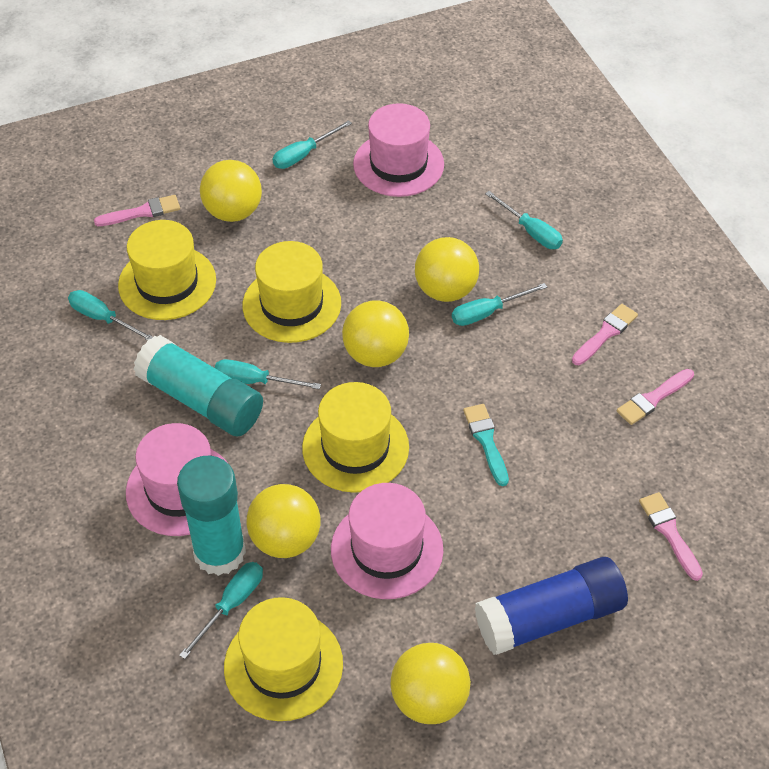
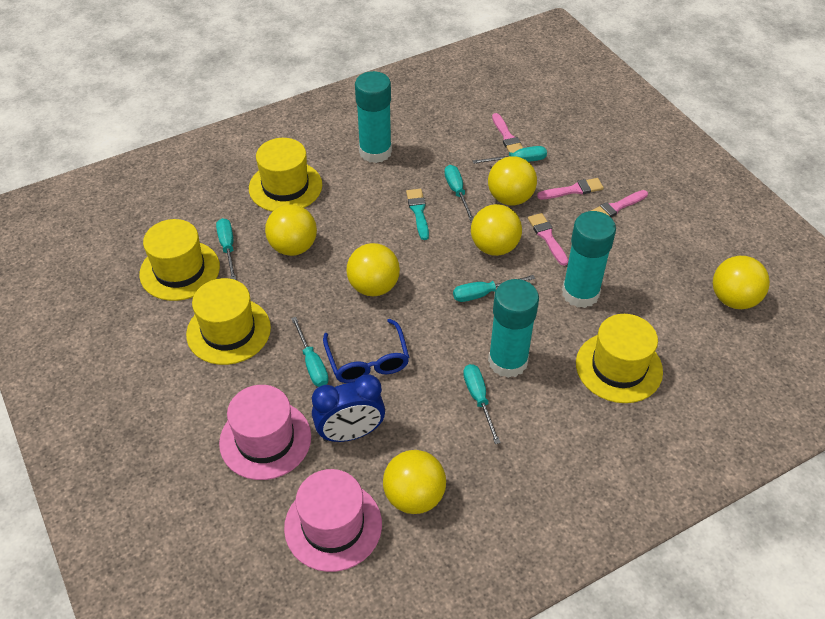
blue clock: none = 0 -> [312,374,385,442] = 1
blue glasses: none = 0 -> [323,319,409,383] = 1
blue glue stick: [475,557,628,655] = 1 -> none = 0
pink hat: [126,423,228,536] [331,483,443,599] [353,103,444,197] = 3 -> [219,385,311,480] [284,469,382,572] = 2
turquoise glue stick: [133,335,263,436] [177,456,246,576] = 2 -> [355,71,392,163] [488,279,539,378] [562,211,616,308] = 3
yellow ball: [200,160,262,222] [247,484,320,558] [342,300,409,367] [391,643,471,724] [415,237,479,302] = 5 -> [265,204,317,256] [346,243,400,296] [383,450,446,514] [471,204,522,256] [488,156,537,205] [713,256,770,309] = 6

